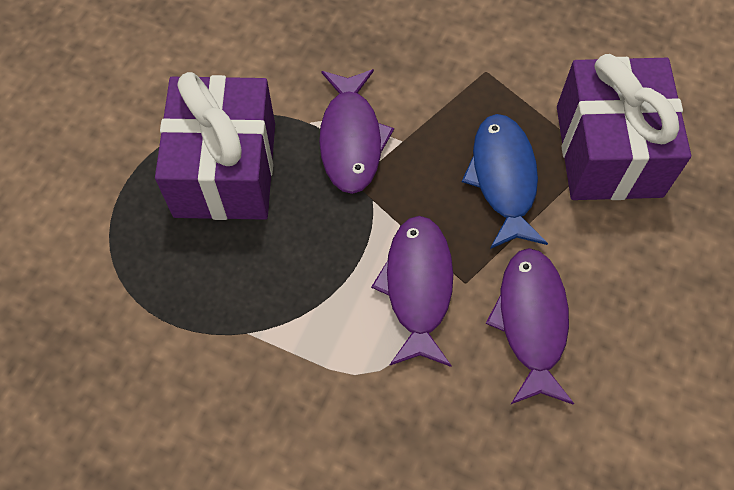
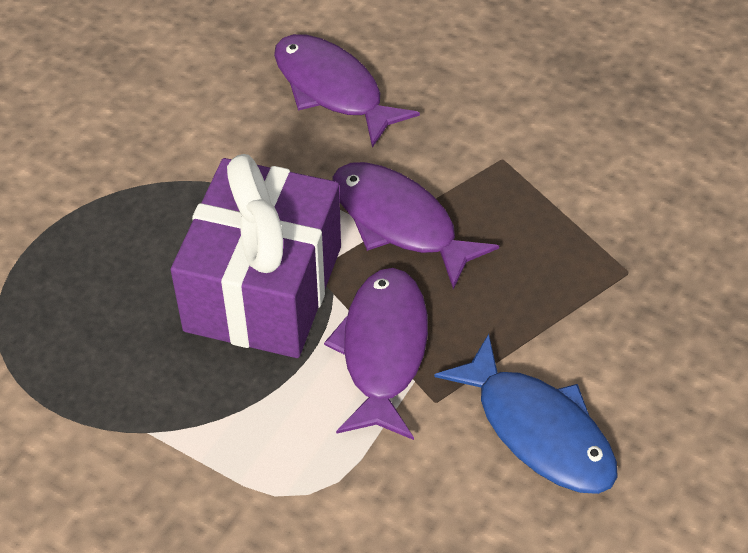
purple gift: [155,72,275,220] [557,54,691,200] = 2 -> [171,154,341,358] = 1

